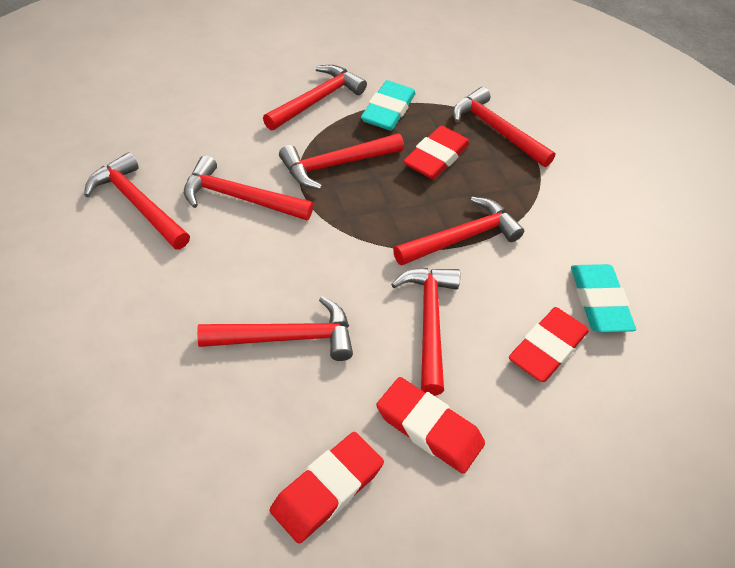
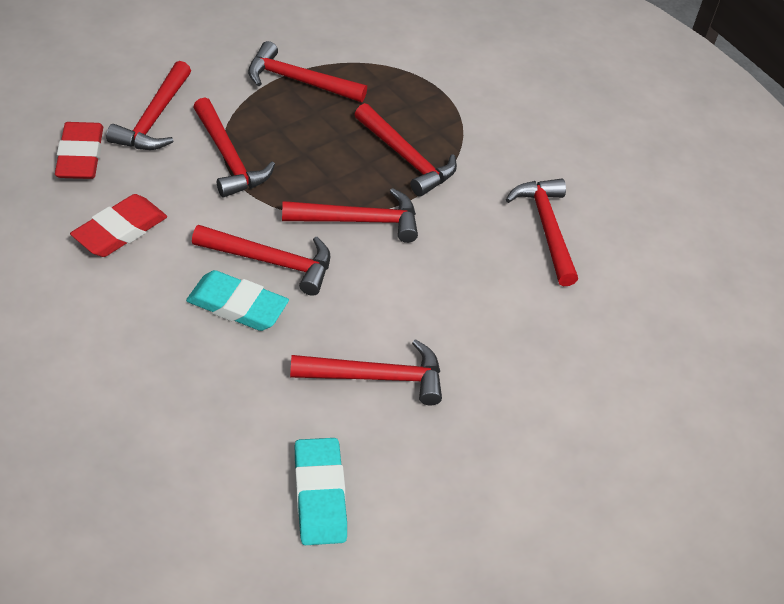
red eraser: [270,432,384,543] [376,377,485,474] [404,126,470,179] [509,307,589,382] = 4 -> [55,122,103,179] [70,194,167,257] = 2

